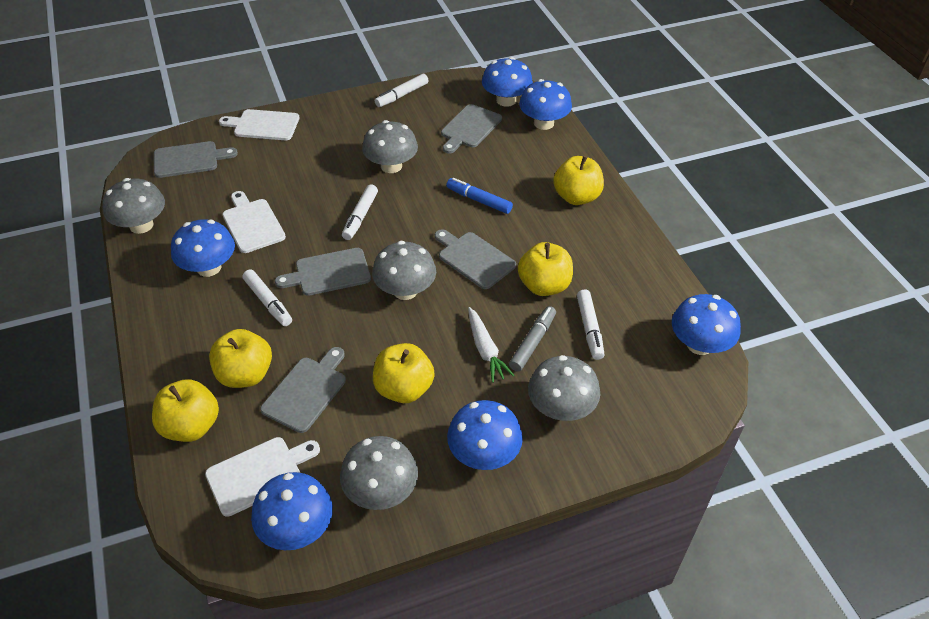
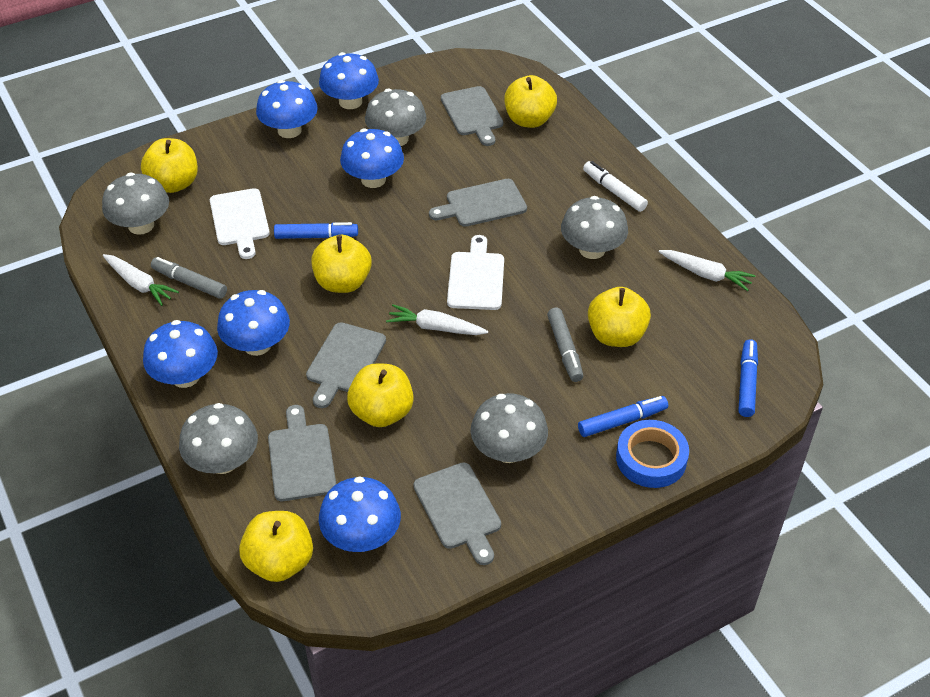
blue marker: [446,178,513,214] = 1 -> [274,222,358,239] [578,396,668,437] [738,339,758,417] = 3
blue tape: none = 0 -> [616,420,689,488] = 1
grey marker: [509,306,556,372] = 1 -> [151,257,227,299] [547,308,583,382] = 2
white carrot: [468,307,515,383] = 1 -> [103,254,179,306] [386,304,488,335] [659,250,755,291] = 3
white cutting board: [205,437,320,517] [219,109,300,140] [223,191,286,253] = 3 -> [210,188,270,259] [447,235,504,310] = 2
white marker: [242,269,292,326] [342,184,378,240] [375,74,429,107] [577,289,605,360] = 4 -> [583,161,648,212] = 1
yellow apple: [152,379,219,442] [209,329,272,388] [373,343,435,403] [518,242,573,296] [553,155,604,205] = 5 -> [141,138,198,193] [239,511,313,582] [311,235,372,293] [347,364,414,427] [505,75,557,128] [588,287,651,347] = 6

